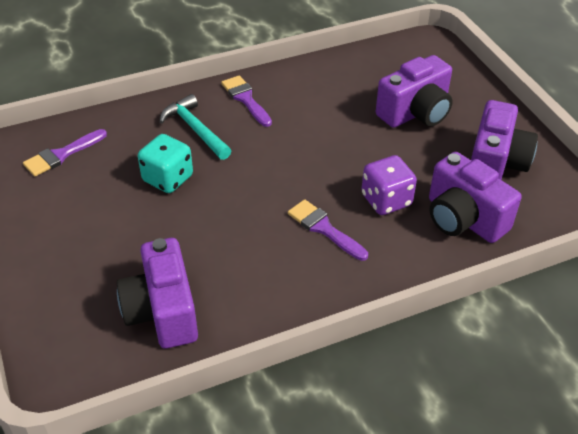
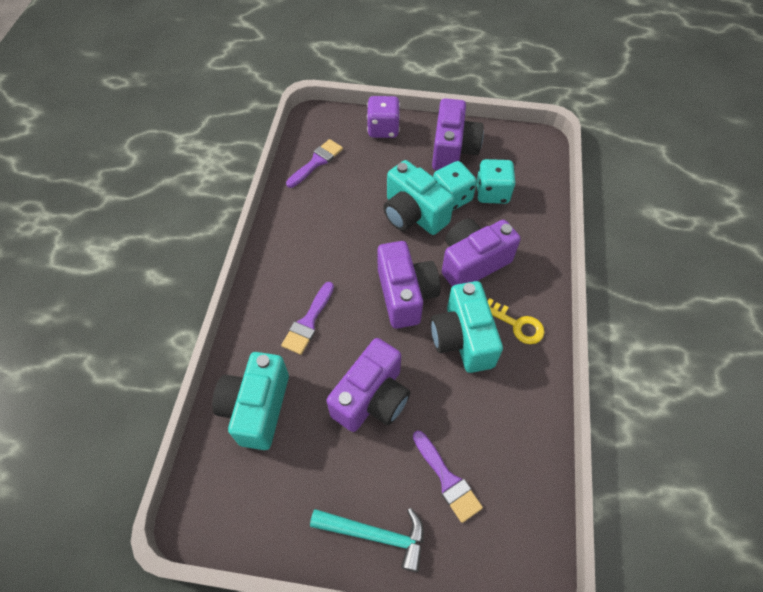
turquoise camera: none = 0 -> [212,352,289,450] [383,160,454,235] [431,281,503,373] = 3
turquoise dice: [138,134,193,193] = 1 -> [433,161,477,211] [476,159,515,204] = 2
yellow key: none = 0 -> [488,298,545,344] = 1

